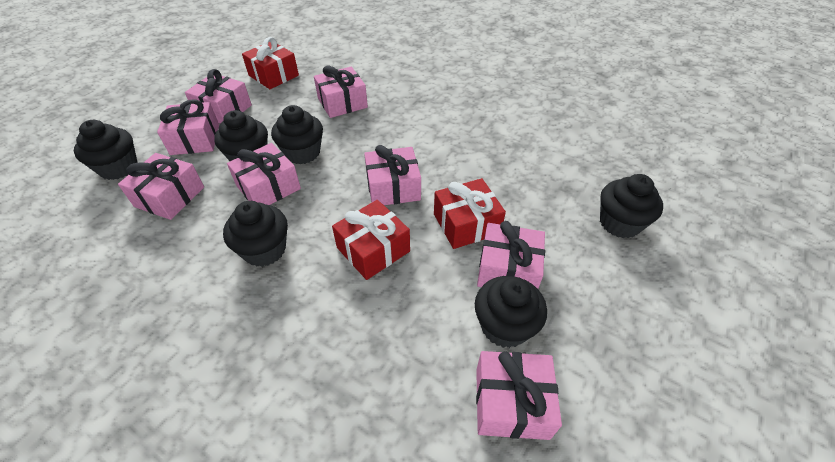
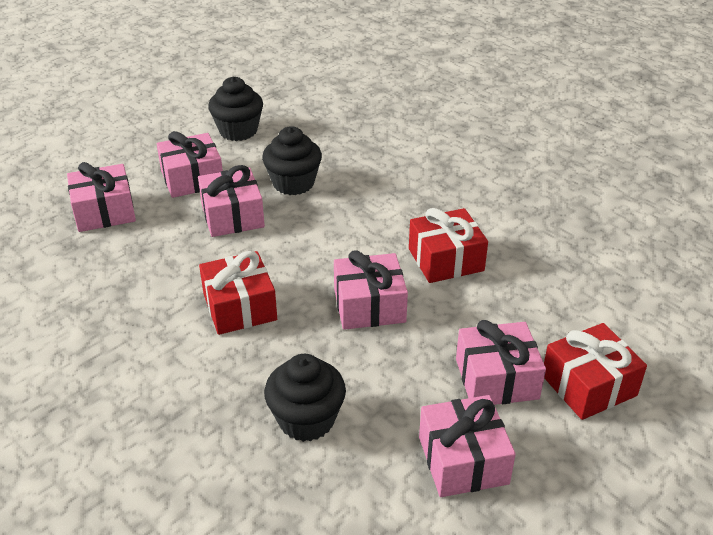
black cupcake: [74,120,138,180] [214,110,268,161] [223,201,288,267] [271,105,323,164] [475,276,547,348] [600,174,663,238] = 6 -> [208,77,263,141] [262,126,322,195] [264,354,346,442] = 3
pink gift: [118,153,204,220] [157,99,219,155] [185,69,252,124] [227,143,301,205] [314,65,368,118] [364,145,421,205] [476,351,562,440] [477,221,545,289] = 8 -> [67,162,136,232] [157,131,223,198] [198,165,265,237] [334,250,408,330] [419,395,516,497] [456,320,546,405] = 6

